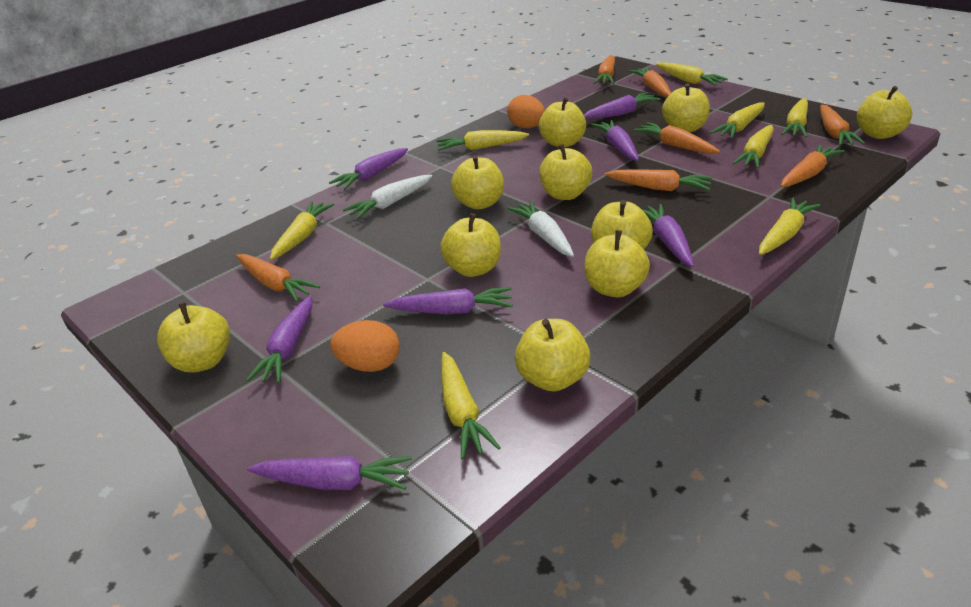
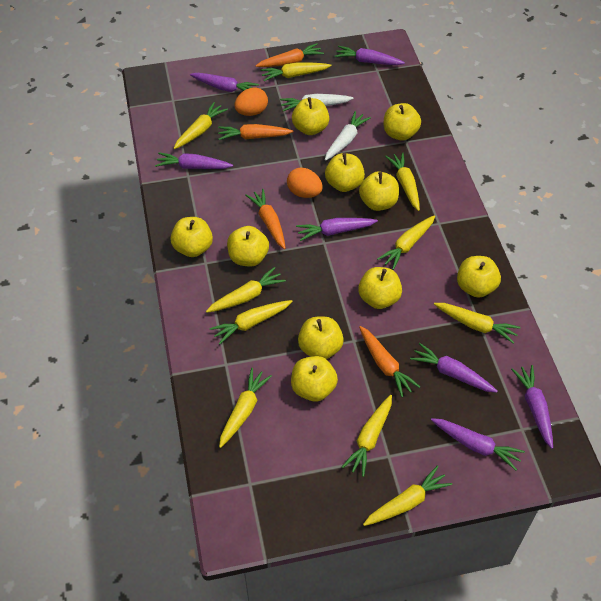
orange carrot: [236,254,320,302] [594,55,615,84] [605,169,712,191] [629,67,671,98] [633,122,720,154] [781,144,844,187] [820,105,865,146] = 7 -> [218,124,294,140] [246,189,286,249] [256,43,324,67] [359,326,420,397] = 4
yellow carrot: [270,201,334,260] [437,130,529,151] [441,352,501,459] [656,62,728,86] [710,102,765,138] [733,125,774,168] [759,198,820,255] [781,98,808,137] = 8 -> [174,102,228,149] [206,267,286,313] [210,300,293,345] [219,368,272,448] [260,63,331,81] [342,395,392,477] [363,466,452,526] [377,215,435,270] [385,152,420,211] [434,303,521,344] = 10

